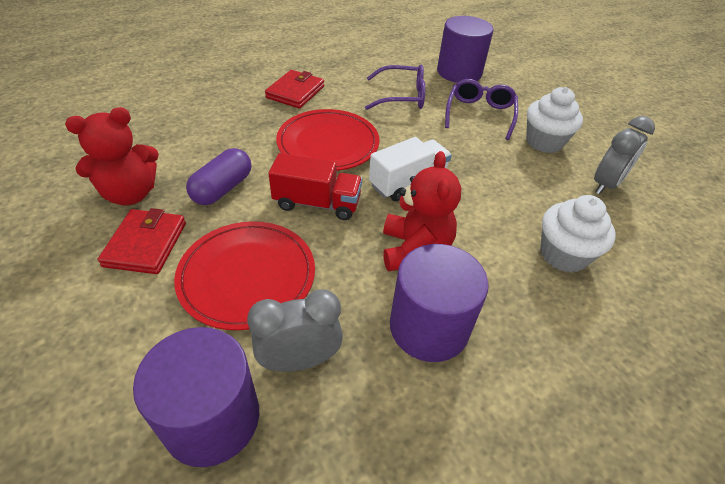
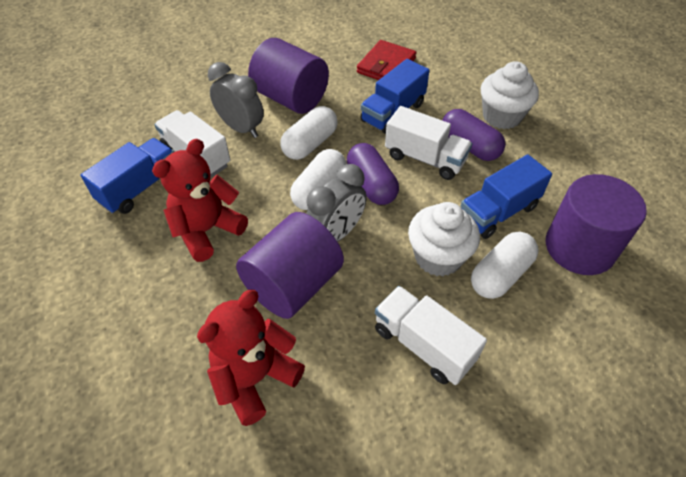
blue truck: none = 0 -> [80,138,174,214] [360,59,430,134] [461,154,552,239] = 3
purple capsule: [186,148,251,205] = 1 -> [347,143,399,205] [442,109,505,161] = 2
purple glasses: [365,65,425,110] [445,79,518,140] = 2 -> none = 0
red plate: [174,221,315,330] [276,109,379,171] = 2 -> none = 0
red truck: [269,153,362,220] = 1 -> none = 0
red wallet: [98,208,186,274] [265,70,324,108] = 2 -> [357,40,416,80] = 1
white capsule: none = 0 -> [280,106,338,160] [290,149,346,210] [471,232,538,299] = 3
white truck: [369,137,452,201] = 1 -> [154,110,230,177] [375,286,487,385] [385,106,472,180] = 3

